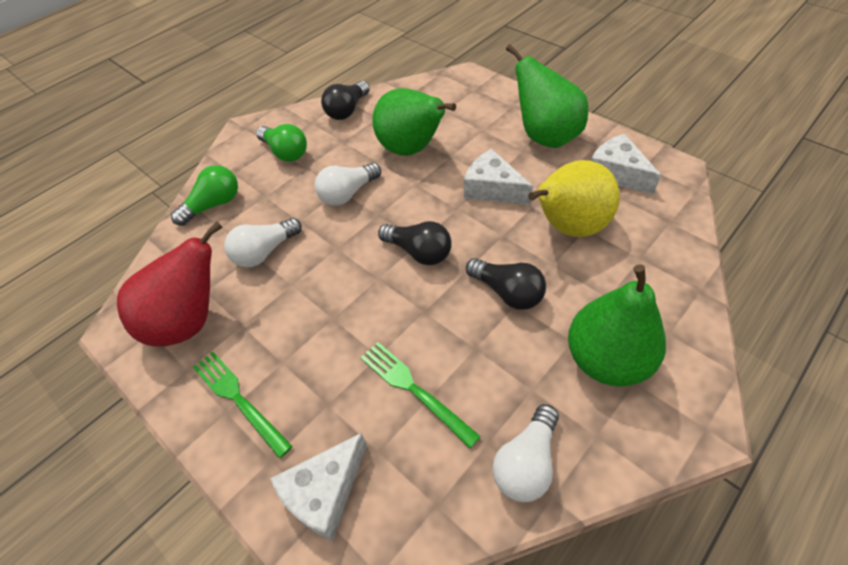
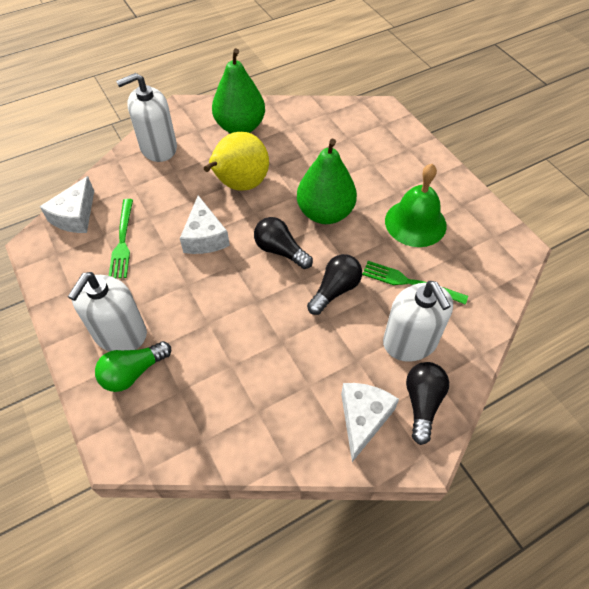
green bell: none = 0 -> [385,164,447,247] = 1
green light bulb: [171,165,238,226] [256,124,307,162] = 2 -> [95,341,171,392] = 1
green pear: [372,88,456,156] [506,44,588,148] [568,264,666,387] = 3 -> [212,48,265,133] [297,139,357,224] = 2
red pear: [117,221,223,347] = 1 -> none = 0
white light bulb: [224,218,302,268] [315,162,381,206] [493,404,559,502] = 3 -> none = 0
white soap dispenser: none = 0 -> [68,272,147,351] [116,73,177,162] [383,281,453,362] = 3

